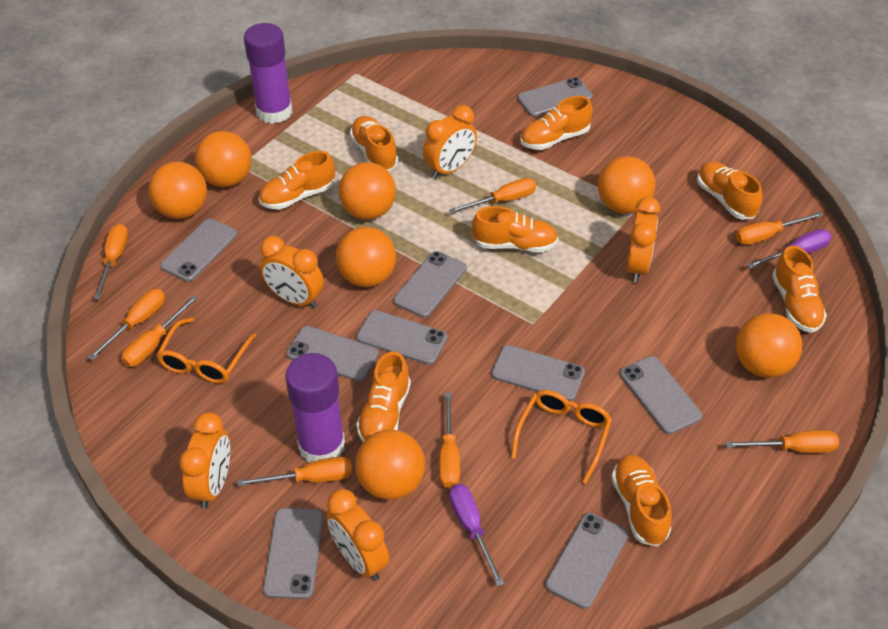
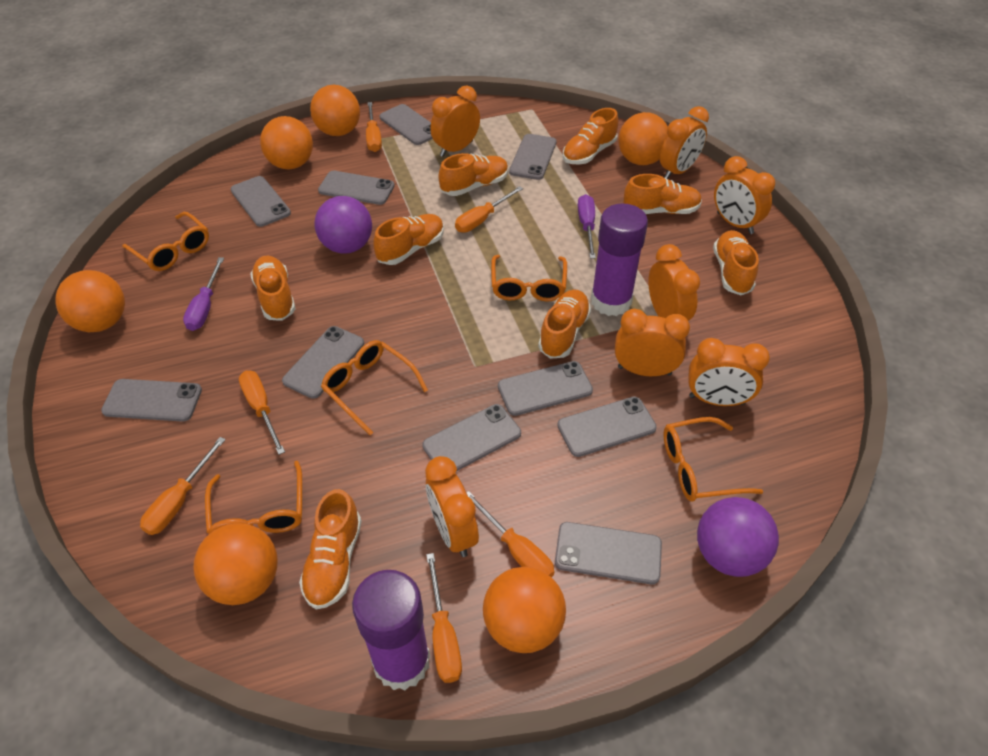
grey phone: [160,219,237,282] [263,508,324,599] [286,326,379,382] [357,310,448,365] [393,251,466,318] [491,345,585,401] [517,77,593,117] [545,513,628,609] [620,356,702,434] = 9 -> [101,379,202,422] [231,176,291,227] [282,326,364,399] [318,170,395,205] [379,104,433,145] [422,404,521,471] [498,361,593,416] [509,134,557,180] [555,522,662,584] [557,397,657,457] = 10
orange ball: [148,162,207,219] [195,131,252,187] [336,227,396,287] [339,162,396,220] [355,429,425,500] [598,156,655,213] [736,313,802,378] = 7 -> [55,270,125,332] [193,523,278,605] [260,116,313,169] [310,85,360,136] [483,567,566,653] [618,112,668,165] = 6
orange clock: [179,412,230,509] [260,236,324,308] [326,489,389,581] [423,105,477,179] [626,197,660,283] = 5 -> [425,456,479,557] [430,85,480,157] [615,309,690,376] [648,244,700,321] [660,106,709,179] [688,338,770,406] [714,156,775,234] = 7
orange glasses: [156,317,256,383] [511,390,612,484] = 2 -> [122,212,209,271] [205,461,302,534] [321,340,428,435] [491,255,567,302] [664,417,763,501] = 5
orange screwdriver: [88,289,165,361] [94,224,128,299] [121,295,198,367] [237,457,352,486] [439,393,460,489] [449,178,536,214] [725,430,839,453] [736,212,823,245] = 8 -> [140,437,226,535] [239,371,285,455] [366,102,382,152] [426,553,462,683] [455,186,523,233] [466,491,554,577] = 6
purple ball: none = 0 -> [314,196,372,254] [697,497,779,577] = 2

